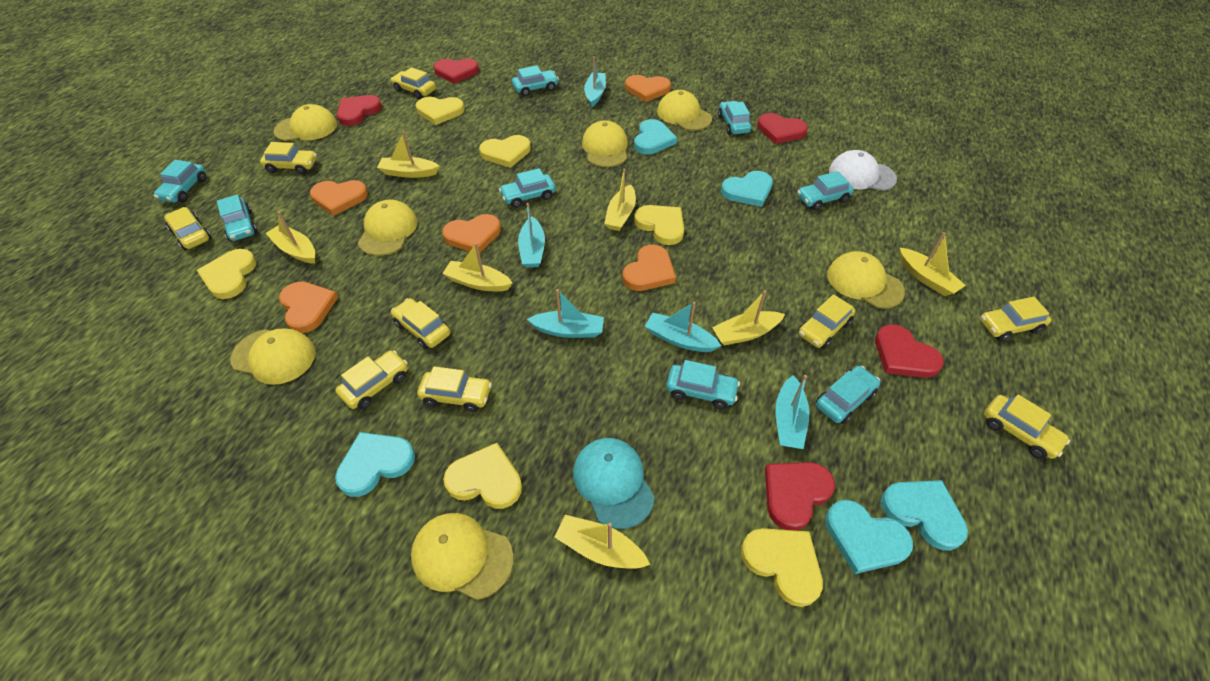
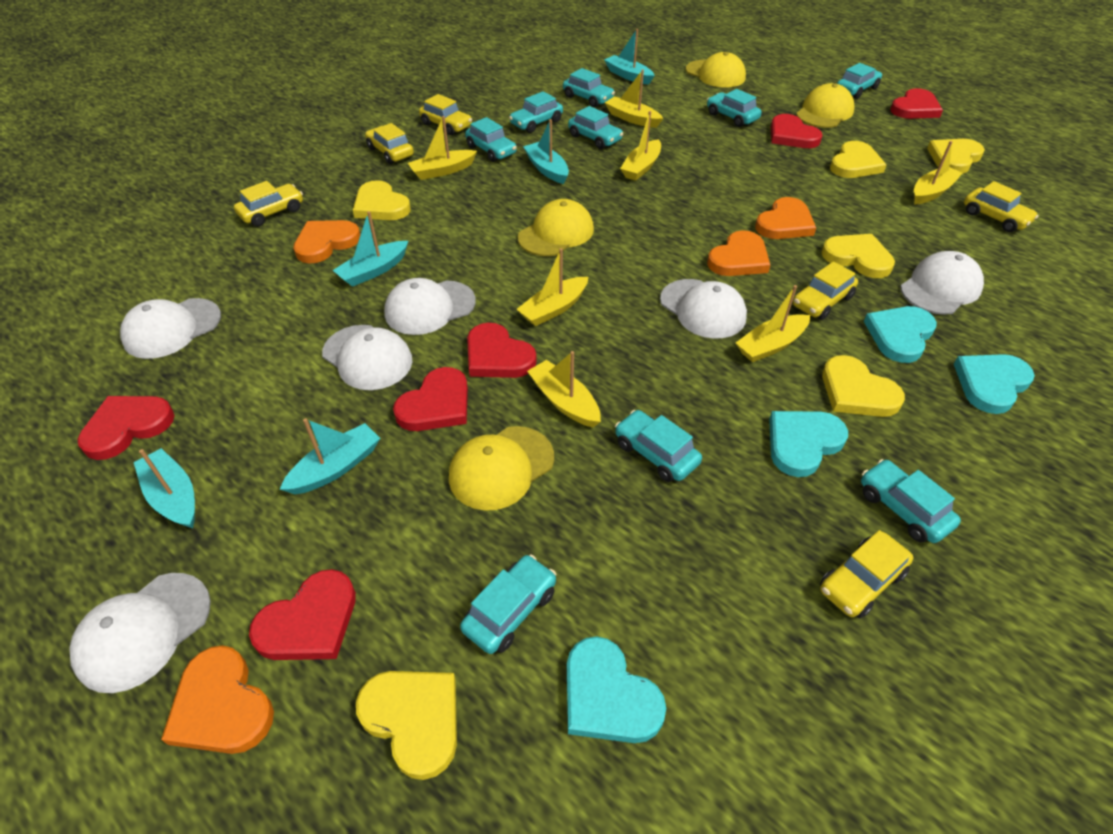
orange heart: [279,282,338,333] [310,180,368,216] [442,214,501,253] [622,245,676,291] [625,75,671,102] = 5 -> [161,645,274,754] [293,220,360,264] [707,230,770,276] [755,197,816,239] = 4
red heart: [337,95,382,126] [434,58,479,84] [757,113,808,144] [765,462,835,531] [875,324,944,378] = 5 -> [77,396,174,460] [249,569,356,660] [393,367,468,431] [467,323,537,378] [770,114,823,148] [890,88,943,119] = 6
turquoise cap: [573,438,655,529] = 1 -> none = 0
turquoise car: [154,160,207,203] [217,195,258,241] [499,168,556,208] [512,65,559,96] [666,360,740,409] [718,101,751,135] [797,171,854,210] [816,366,880,424] = 8 -> [460,554,556,654] [465,117,517,162] [509,91,563,133] [563,68,615,107] [568,106,623,149] [615,410,702,482] [707,89,762,127] [837,63,882,99] [861,459,961,543] = 9
turquoise heart: [335,432,415,497] [634,119,677,155] [721,171,773,207] [825,500,913,574] [881,480,968,551] = 5 -> [567,636,666,743] [769,411,848,477] [864,306,937,363] [954,354,1035,414] = 4
white cap: [829,150,897,191] = 1 -> [69,573,211,693] [120,298,221,359] [322,325,412,390] [384,278,476,335] [660,279,747,339] [900,251,984,315] = 6
yellow cap: [230,329,316,385] [274,104,337,141] [358,200,418,256] [411,513,513,600] [582,120,628,167] [657,90,712,131] [827,251,905,309] = 7 -> [449,426,554,511] [518,199,594,256] [686,52,746,88] [796,83,855,128] = 4
yellow car: [164,207,212,250] [260,142,317,174] [336,350,408,409] [391,67,436,99] [391,298,450,349] [417,366,492,412] [798,294,855,349] [980,297,1051,341] [984,394,1070,459] = 9 -> [234,181,303,226] [365,123,414,164] [419,94,472,135] [793,261,858,320] [820,530,914,618] [964,181,1039,232] = 6

